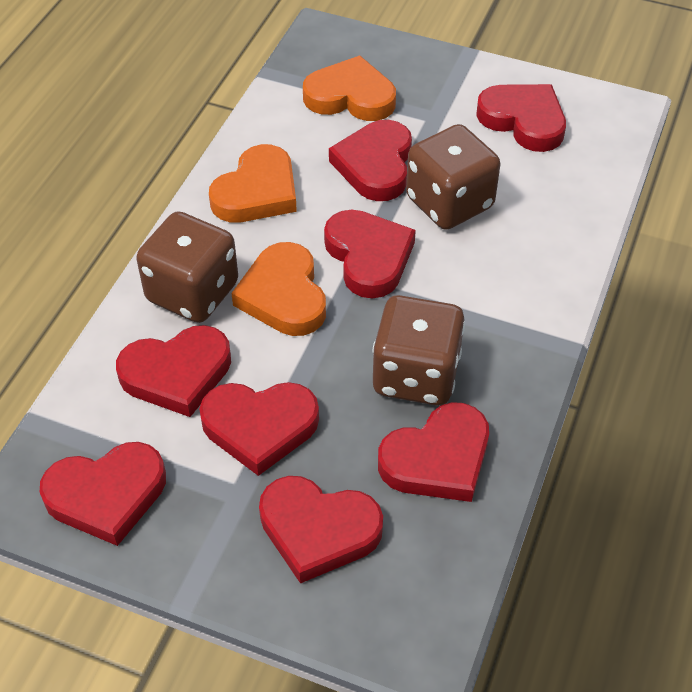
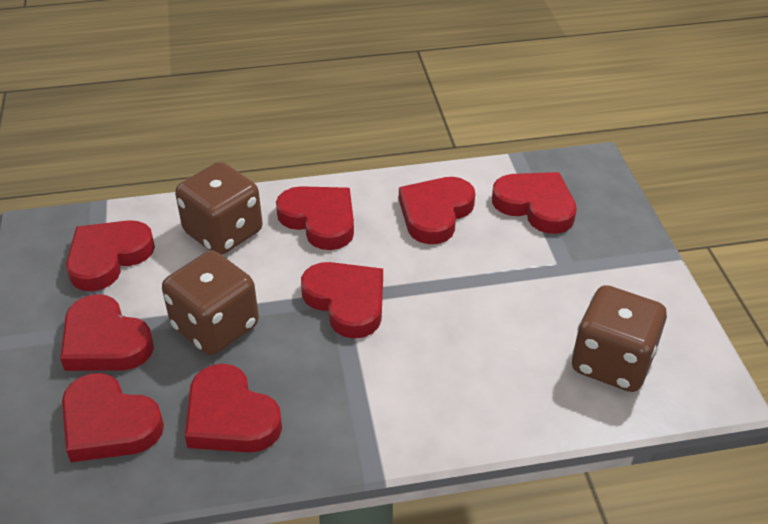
orange heart: [209,144,297,223] [232,242,326,336] [303,56,396,121] = 3 -> none = 0

